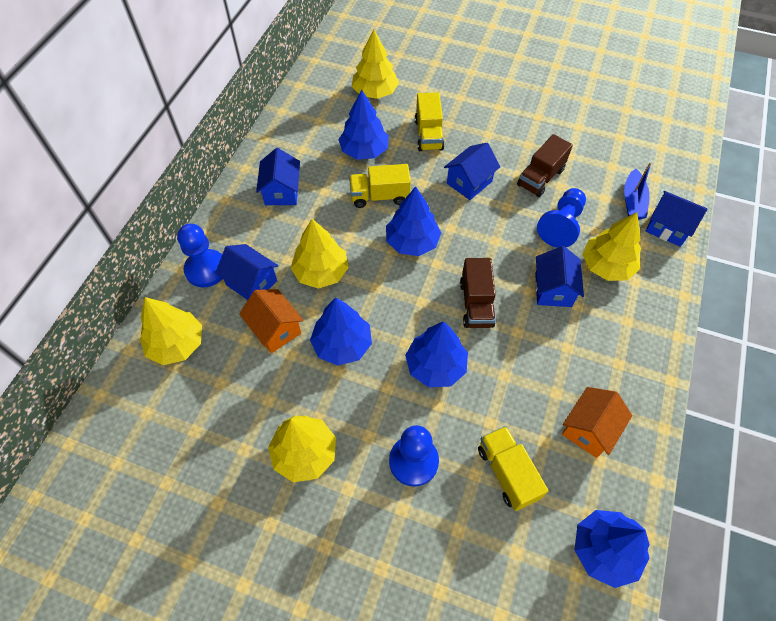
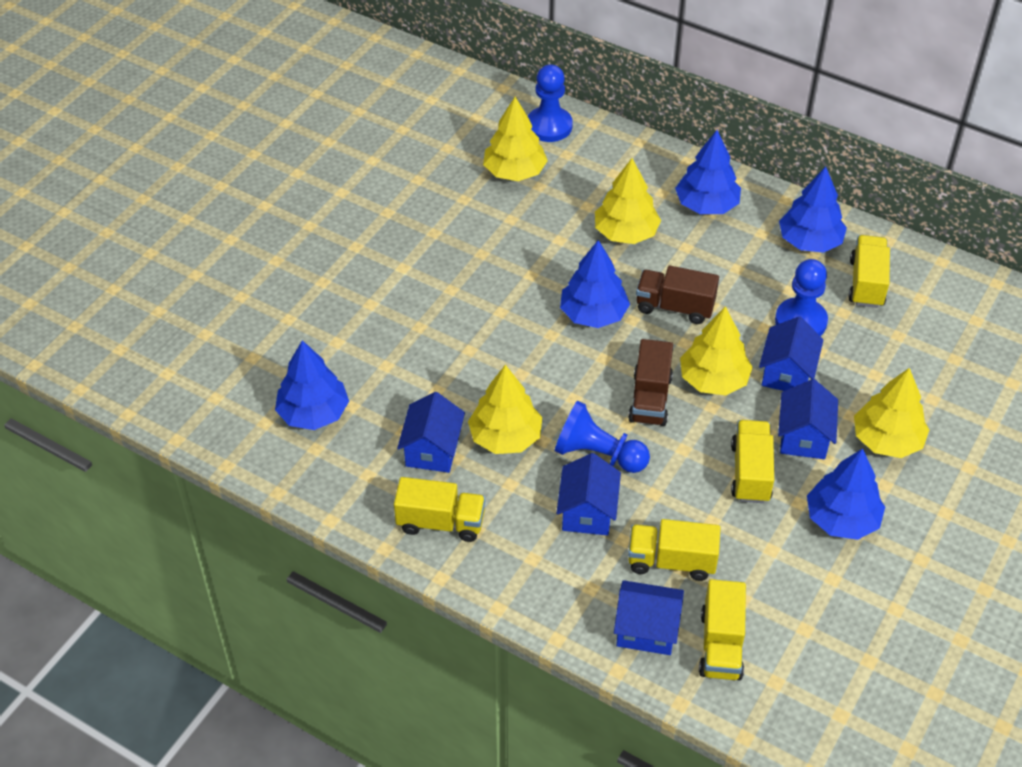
blue boat: [624,163,652,220] = 1 -> none = 0
orange house: [239,289,304,353] [562,387,632,458] = 2 -> none = 0
yellow truck: [349,164,411,208] [415,92,444,151] [478,426,549,511] = 3 -> [394,477,485,542] [628,519,721,581] [699,579,746,680] [731,420,774,503] [849,235,890,308] = 5

